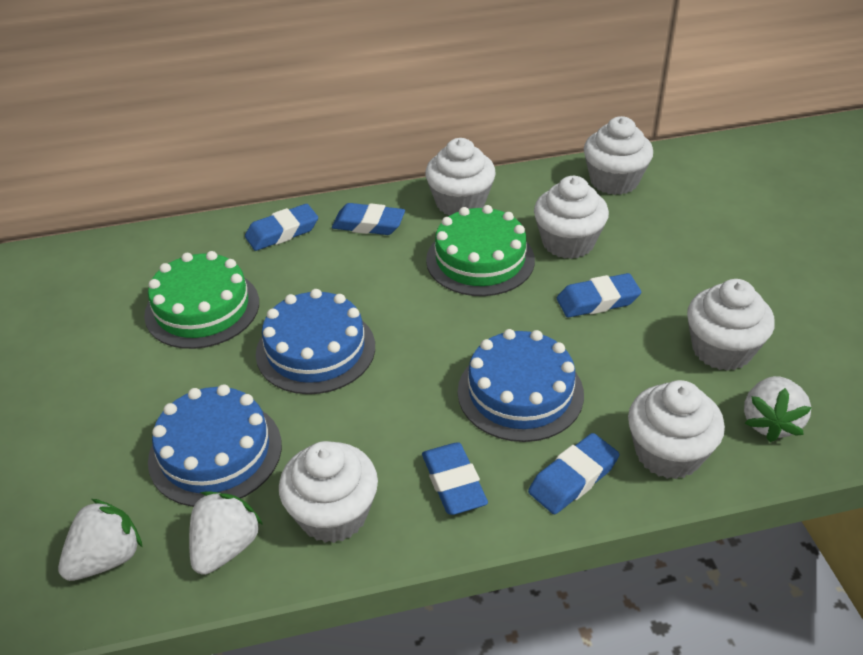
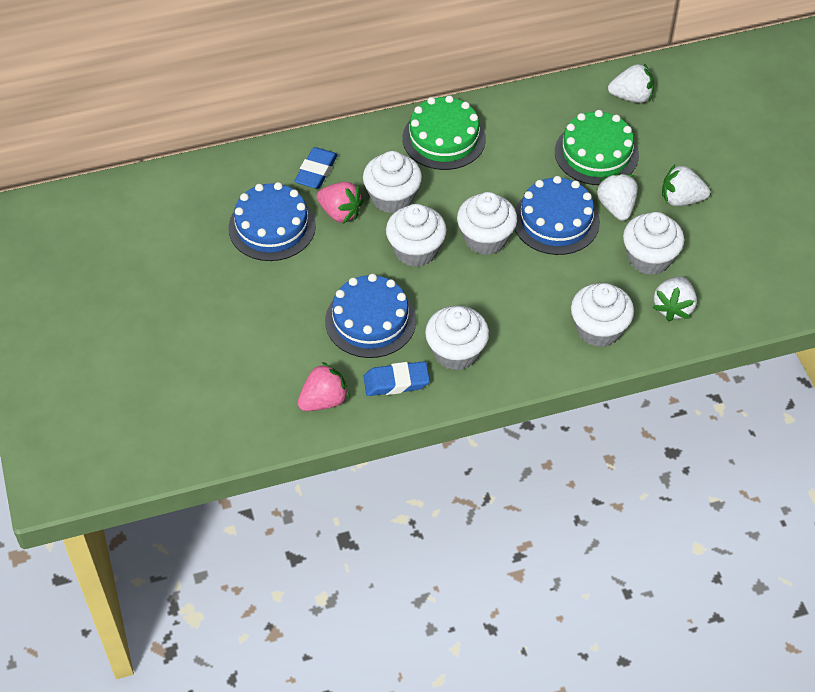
blue eraser: [245,204,318,251] [332,203,405,235] [422,442,488,515] [528,433,620,514] [557,273,641,318] = 5 -> [294,147,338,189] [363,361,430,396] = 2
pink strawberry: none = 0 -> [298,362,350,411] [316,182,364,224] = 2
white strawberry: [58,499,143,581] [189,491,263,575] [744,376,812,442] = 3 -> [596,173,638,221] [608,63,654,103] [652,276,697,321] [662,165,710,206] = 4

